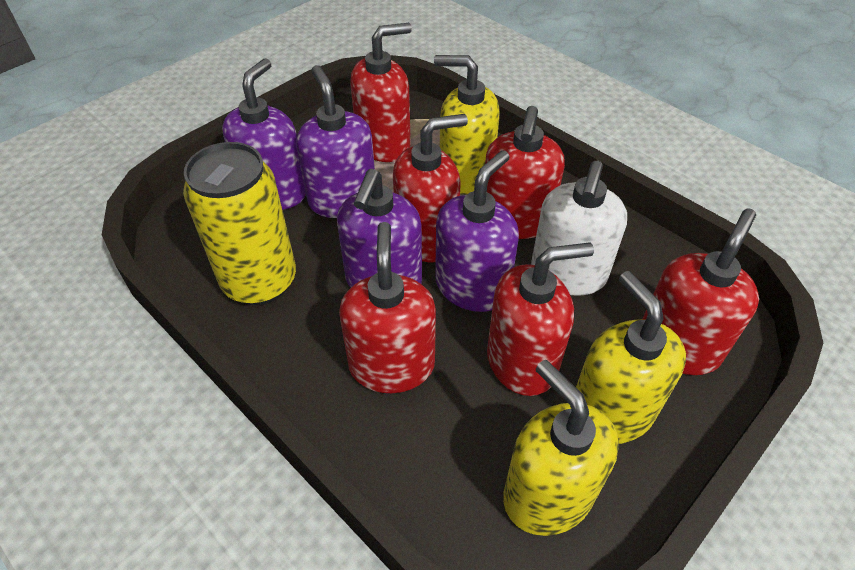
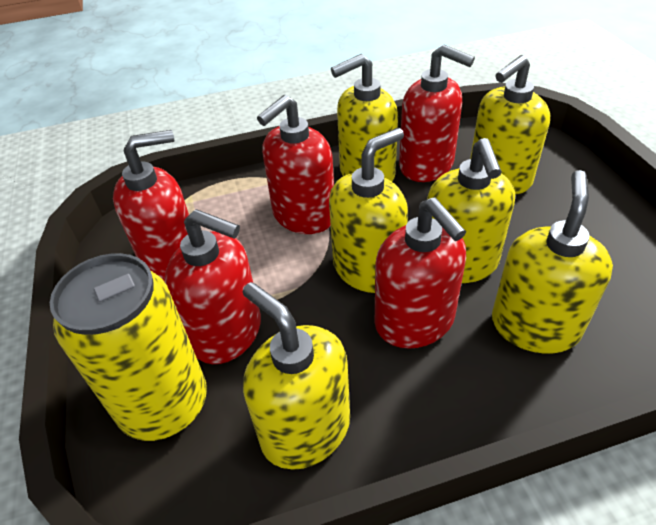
purple soap dispenser: [222,58,306,210] [296,65,375,218] [337,169,422,288] [435,150,519,312] = 4 -> none = 0
red soap dispenser: [339,222,436,393] [350,23,412,162] [393,114,468,262] [485,106,565,239] [487,242,594,396] [642,208,759,375] = 6 -> [113,130,189,282] [165,209,261,364] [257,95,334,234] [375,197,466,349] [399,44,475,182] = 5
white soap dispenser: [531,161,627,296] = 1 -> none = 0
yellow soap dispenser: [434,55,500,195] [503,360,619,536] [576,271,686,444] = 3 -> [243,282,350,470] [329,128,408,293] [331,54,398,182] [427,138,515,283] [470,55,550,194] [492,170,613,354] = 6

